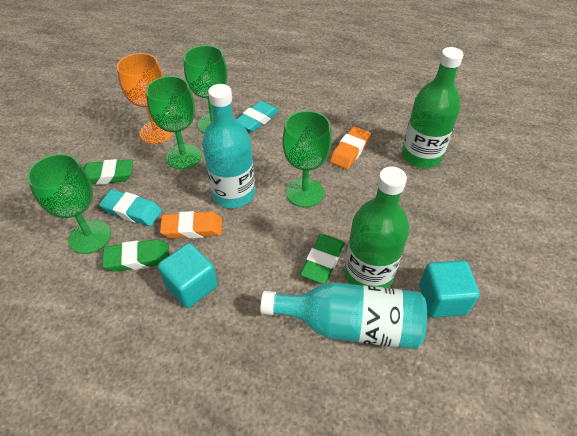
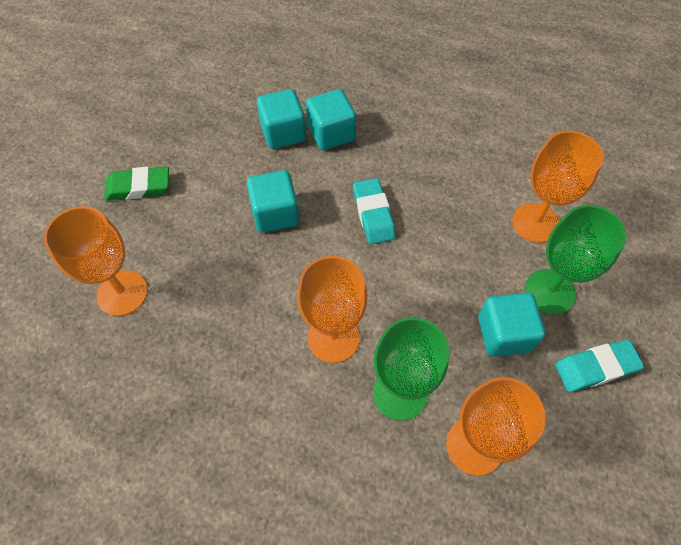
green bottle: [344,166,409,288] [402,47,463,168] = 2 -> none = 0
green eraser: [83,159,133,185] [102,239,169,272] [300,234,345,284] = 3 -> [104,166,169,200] = 1
green goblet: [27,154,111,254] [146,76,201,169] [184,45,228,133] [282,111,332,207] = 4 -> [373,317,449,421] [525,205,627,315] = 2
orange eraser: [160,211,222,239] [330,126,371,169] = 2 -> none = 0
orange goblet: [117,53,173,144] = 1 -> [44,206,148,316] [297,256,367,363] [446,377,546,476] [512,131,604,243] = 4
turquoise bottle: [202,84,255,208] [260,282,427,349] = 2 -> none = 0
turquoise cube: [158,243,218,308] [419,260,480,318] = 2 -> [246,170,299,233] [257,89,306,149] [306,89,356,150] [478,292,545,357] = 4

